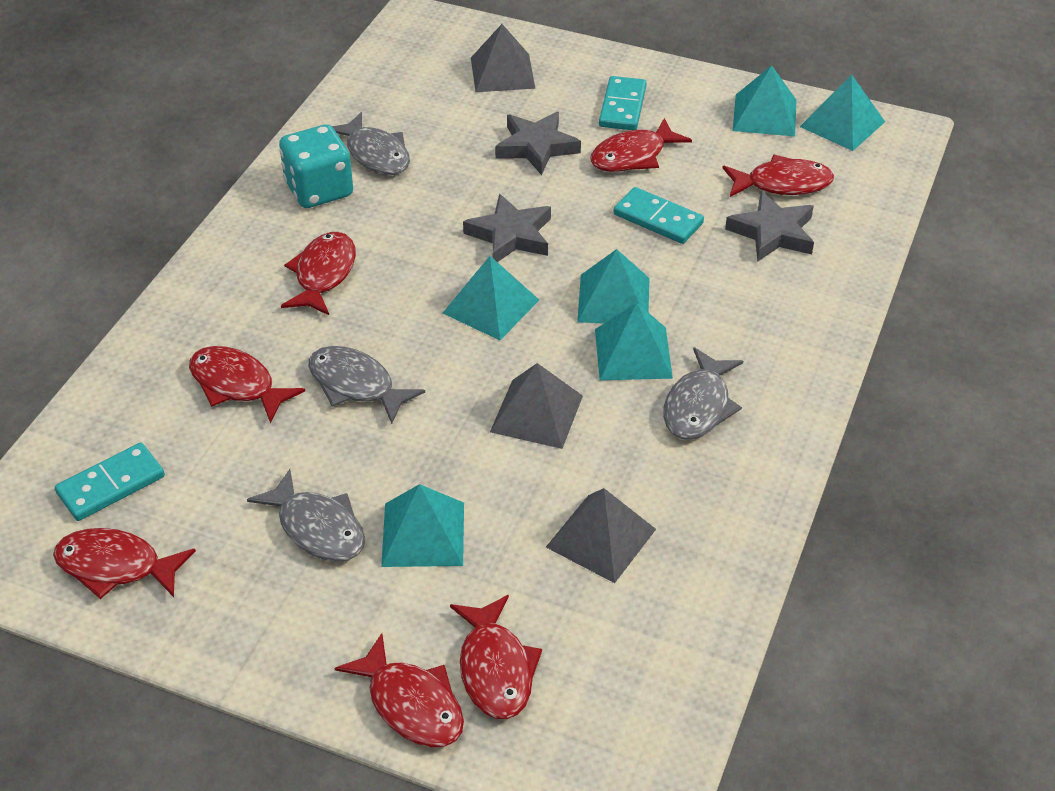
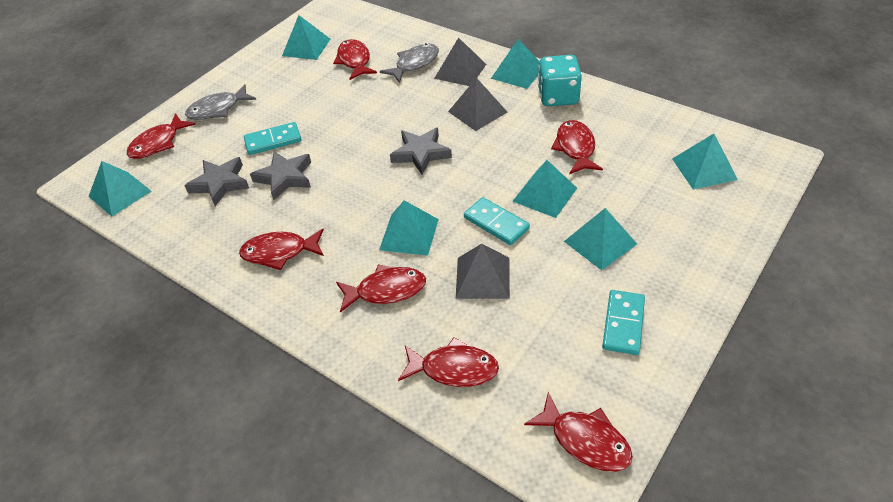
grey fish: [247,469,365,562] [308,346,425,424] [332,112,410,175] [663,347,743,440] = 4 -> [185,84,256,120] [380,43,439,83] = 2
turquoise pyramid: [381,484,464,567] [443,256,539,340] [577,249,649,324] [595,303,673,380] [733,65,797,136] [800,74,885,151] = 6 -> [88,161,151,216] [282,15,330,60] [379,200,439,256] [491,39,540,89] [512,160,577,218] [564,208,637,271] [672,134,738,189] = 7

